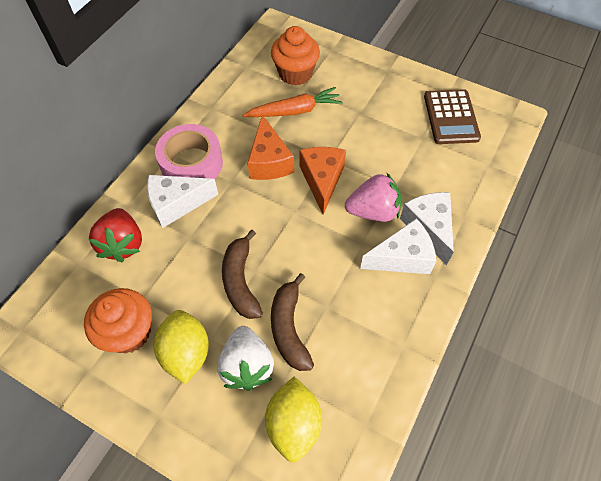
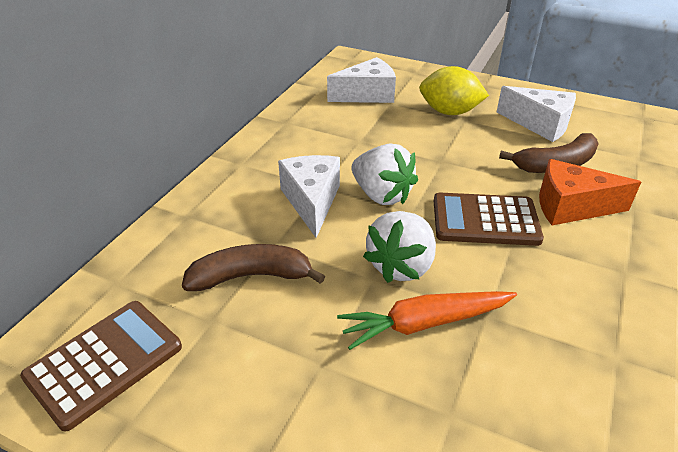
brown calculator: [424,89,481,144] = 1 -> [20,301,182,432] [434,193,544,246] = 2
orange cheese: [247,115,294,180] [300,147,346,215] = 2 -> [539,159,641,225] = 1
orange cupcake: [84,288,152,354] [271,26,320,86] = 2 -> none = 0
pink strawberry: [345,173,401,222] = 1 -> none = 0
pink tape: [155,124,223,179] = 1 -> none = 0
red strawberry: [88,208,142,262] = 1 -> none = 0
white strawberry: [217,326,274,391] = 1 -> [351,144,418,205] [363,211,436,283] = 2
yellow lemon: [154,310,209,384] [265,377,322,463] = 2 -> [419,66,489,115] = 1

